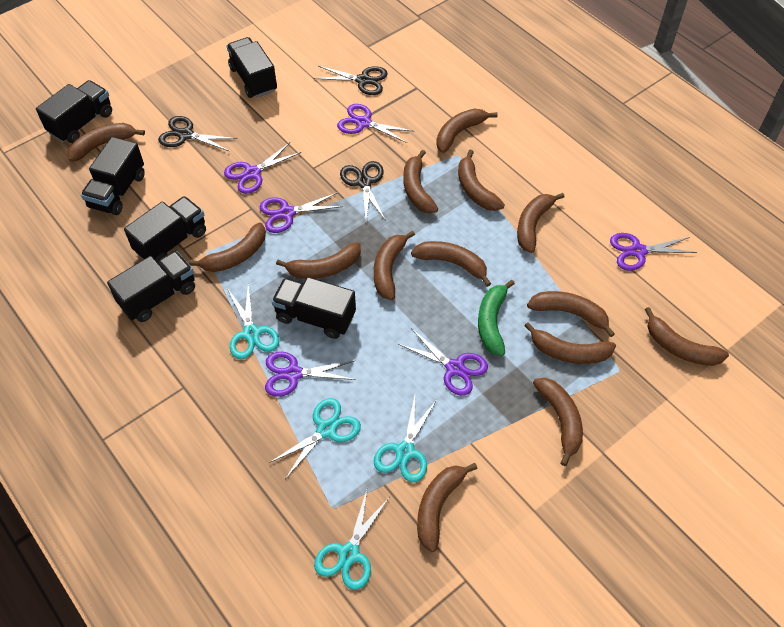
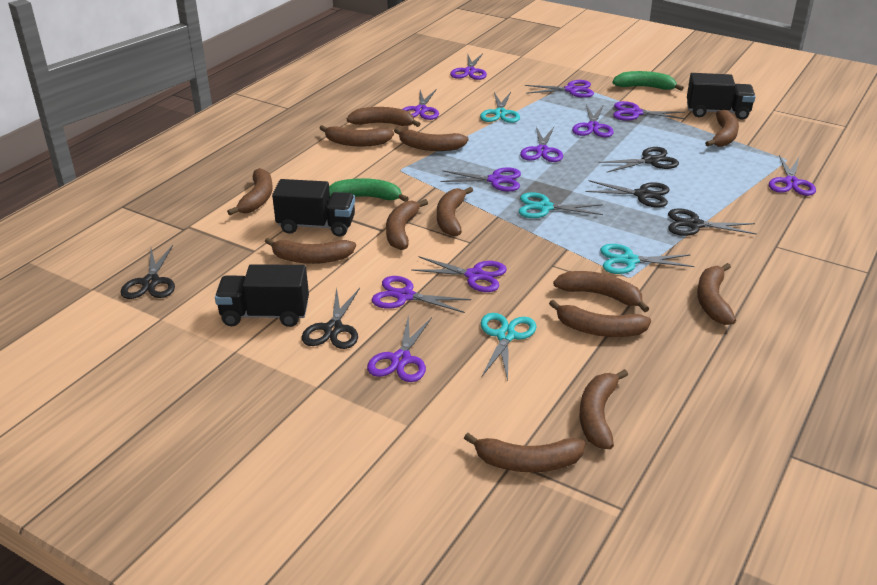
black scissors: [158,116,237,151] [313,66,388,95] [340,161,386,221] = 3 -> [121,245,175,299] [302,288,360,349] [586,180,670,207] [598,147,679,172] [668,208,757,236] = 5
black truck: [36,80,112,143] [81,137,145,215] [107,251,195,322] [124,196,206,263] [227,37,277,98] [271,277,356,339] = 6 -> [215,264,309,327] [272,179,355,237] [687,73,755,120] = 3
brown banana: [67,123,145,162] [188,222,266,272] [276,242,361,279] [374,231,415,300] [403,150,438,213] [411,241,491,287] [417,463,477,552] [436,109,498,153] [458,150,505,211] [517,193,564,253] [524,322,616,364] [527,291,615,337] [533,378,583,466] [645,307,729,366] = 14 -> [227,168,273,215] [265,238,356,264] [319,125,394,146] [347,107,420,127] [386,199,428,250] [394,128,469,151] [437,187,473,236] [464,433,585,472] [549,300,651,337] [553,271,649,312] [580,369,628,449] [697,263,736,325] [705,110,739,147] = 13
green banana: [478,280,515,356] = 1 -> [329,178,409,202] [612,71,684,91] = 2
purple scissors: [224,143,301,194] [260,193,343,233] [265,352,356,397] [337,104,413,143] [398,328,488,396] [610,233,697,271] = 6 -> [367,315,432,382] [371,276,471,313] [402,89,439,120] [411,256,507,292] [440,167,521,192] [450,53,487,80] [520,127,563,162] [525,80,594,98] [572,105,614,137] [613,101,685,121] [769,155,816,196] = 11

